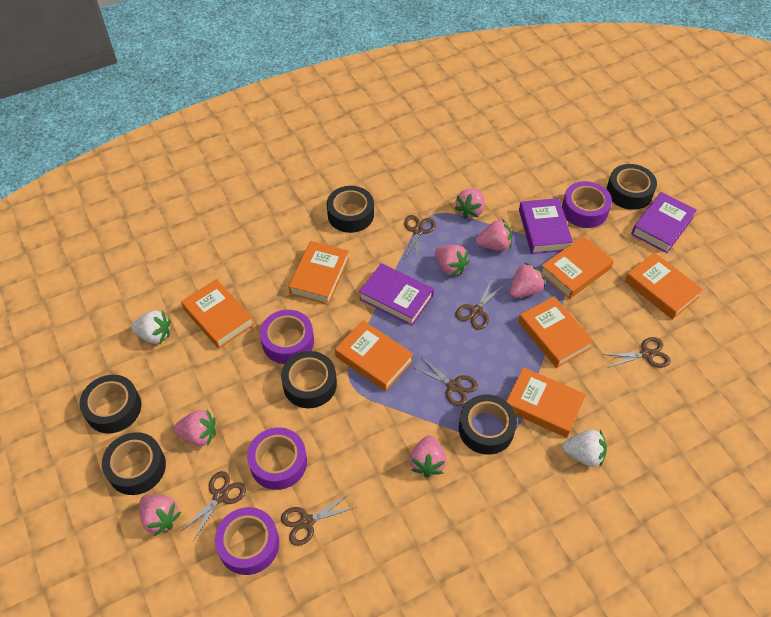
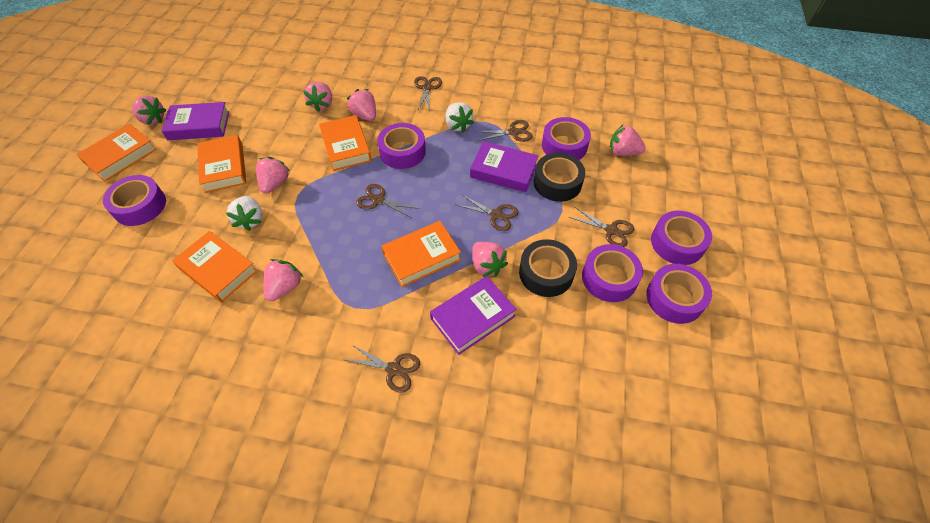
black tape: [80,375,141,433] [102,432,166,495] [281,351,337,408] [327,186,374,233] [459,395,517,455] [606,164,657,210] = 6 -> [519,239,577,297] [534,153,585,202] = 2
orange book: [181,279,254,349] [288,241,349,305] [335,320,413,391] [507,367,586,438] [518,296,594,368] [541,236,614,299] [625,253,703,320] = 7 -> [76,123,157,182] [172,231,258,303] [197,135,246,193] [319,115,372,171] [381,221,461,287] = 5
purple tape: [215,507,279,575] [247,428,307,490] [260,310,314,364] [562,181,612,228] = 4 -> [103,175,166,226] [377,123,426,169] [542,117,591,160] [582,244,643,302] [646,264,712,324] [651,211,712,265] = 6

